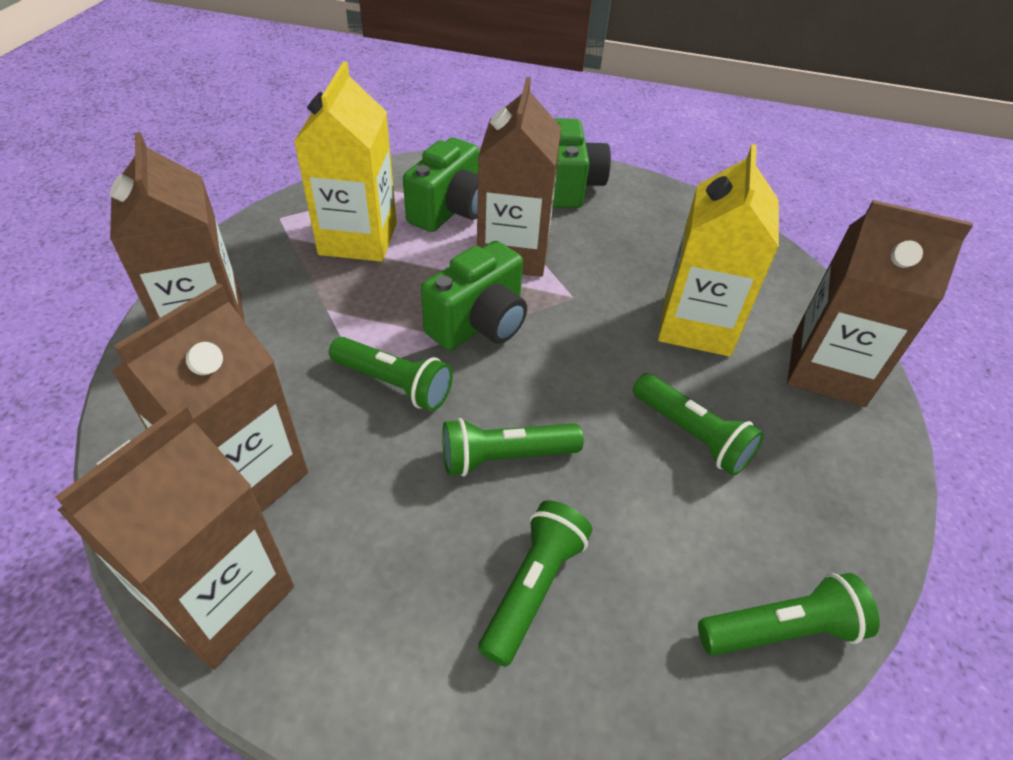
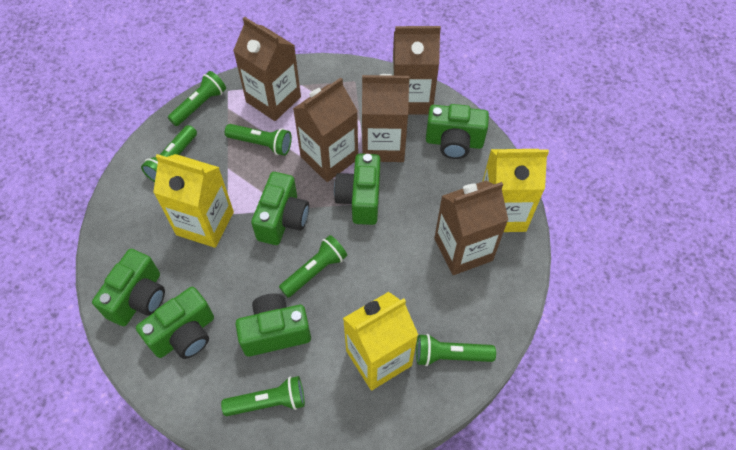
green camera: [403,138,479,232] [421,241,527,350] [553,118,611,208] = 3 -> [92,249,165,326] [136,287,214,359] [236,293,311,357] [251,172,309,245] [334,154,380,225] [426,104,489,159] = 6
green flashlight: [329,337,453,411] [442,418,584,476] [478,500,592,667] [633,373,764,476] [698,573,880,656] = 5 -> [141,125,197,182] [168,71,226,126] [221,376,305,416] [225,124,292,156] [279,235,347,298] [416,334,496,366] = 6
yellow carton: [294,62,397,262] [658,144,779,357] = 2 -> [153,154,234,248] [343,292,418,390] [482,149,549,232] = 3

